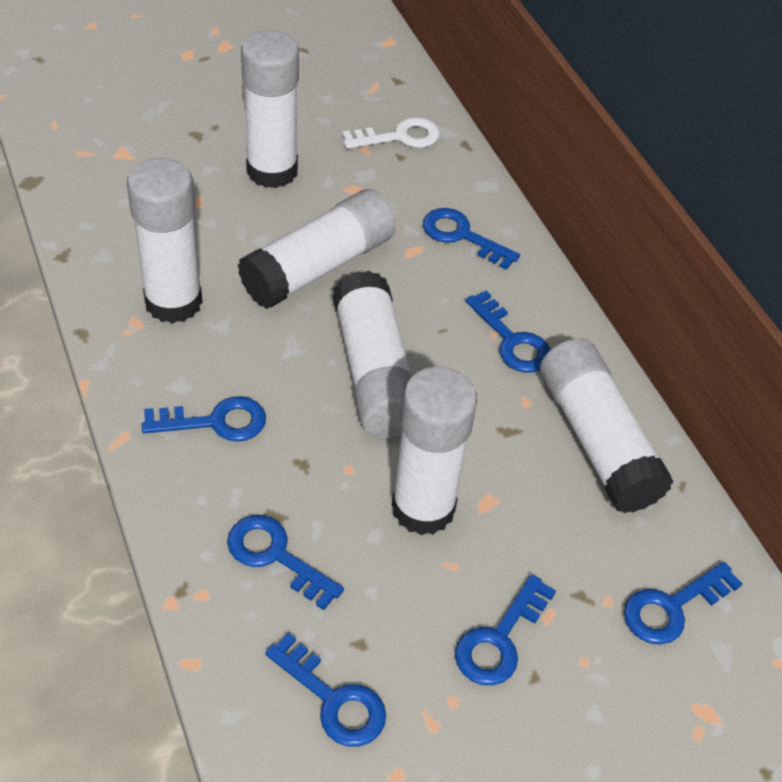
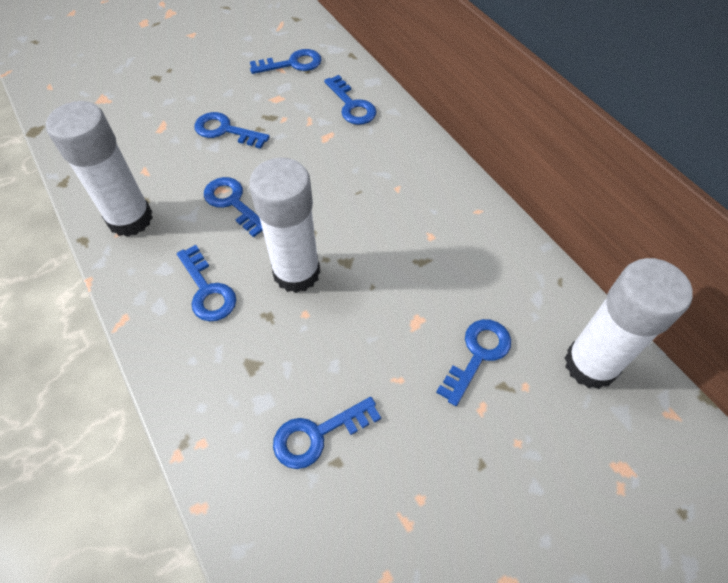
white glue stick: [127,158,202,324] [238,189,396,309] [241,30,299,188] [333,271,413,439] [392,367,477,535] [540,338,674,513] = 6 -> [46,101,153,237] [249,158,320,293] [565,258,693,389] = 3
white key: [342,117,440,149] = 1 -> none = 0

